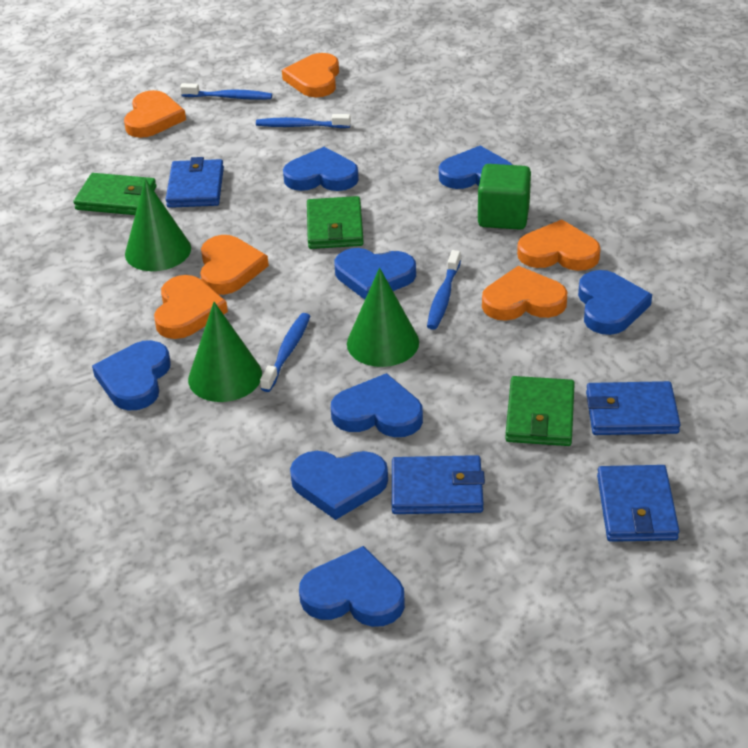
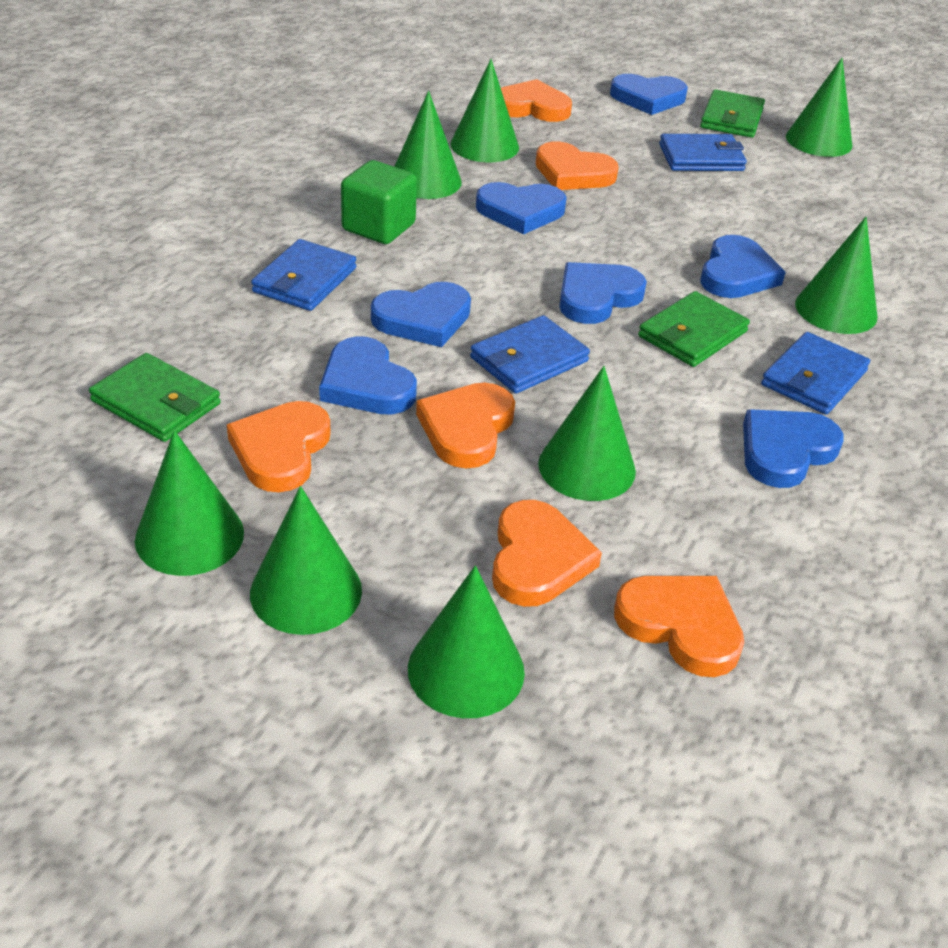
blue heart: [92,340,171,411] [283,147,359,191] [290,451,388,520] [299,546,405,627] [331,373,423,437] [334,248,416,300] [439,146,512,189] [578,270,652,335] = 8 -> [319,336,417,415] [371,282,471,347] [476,182,567,234] [559,262,647,324] [610,74,688,115] [701,235,786,298] [743,409,844,488] = 7
blue toothbrush: [180,83,272,100] [256,114,351,128] [260,313,310,392] [427,250,461,330] = 4 -> none = 0
green cone: [125,179,191,271] [188,302,262,402] [347,268,419,367] = 3 -> [135,430,244,576] [250,486,362,635] [394,91,462,199] [408,565,525,718] [450,59,519,162] [538,366,636,501] [786,58,852,157] [795,217,878,334] = 8

